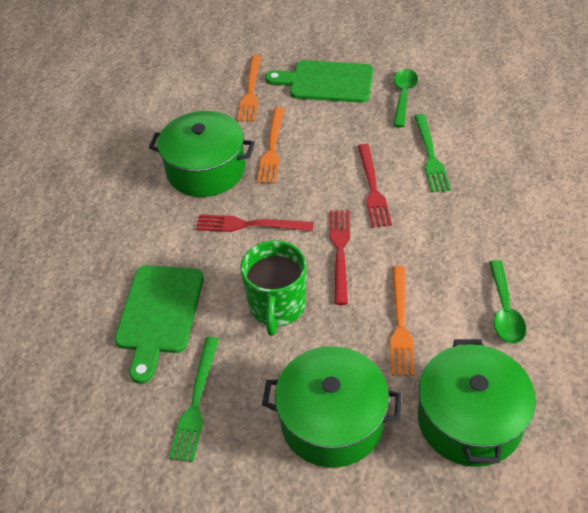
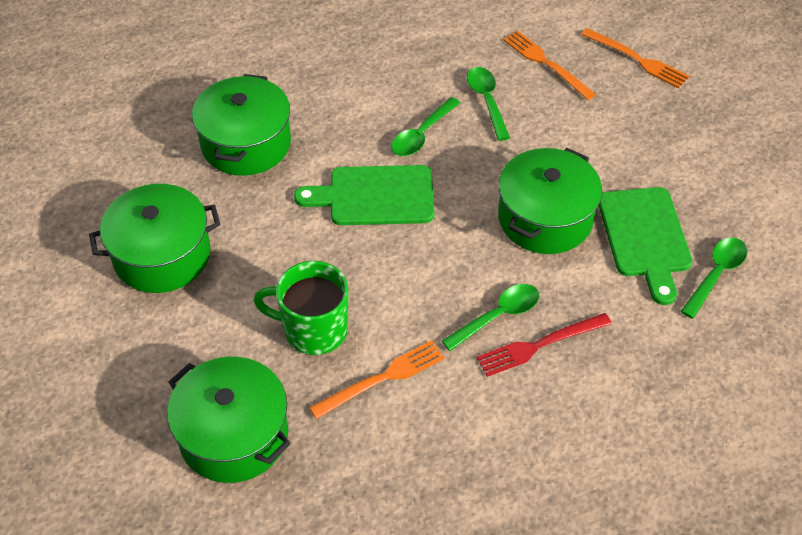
green fork: [169,337,219,462] [414,114,451,192] = 2 -> none = 0
green pot: [149,111,255,197] [262,346,402,468] [418,339,536,467] = 3 -> [89,184,220,293] [167,357,291,483] [192,74,291,176] [498,148,602,254] = 4
green spoon: [393,69,418,127] [489,260,526,344] = 2 -> [391,97,460,156] [442,284,539,351] [467,67,510,141] [681,238,747,319] = 4
red fork: [196,214,314,232] [330,210,350,305] [358,144,392,228] = 3 -> [477,313,612,377] = 1

